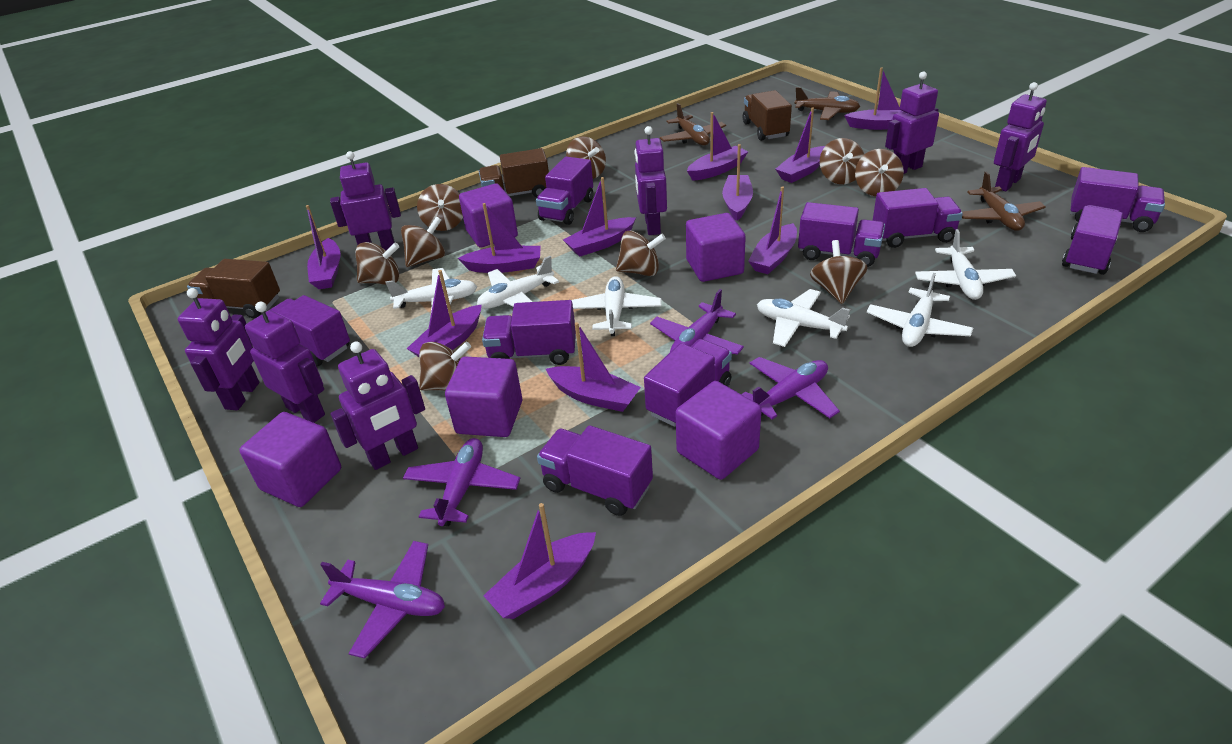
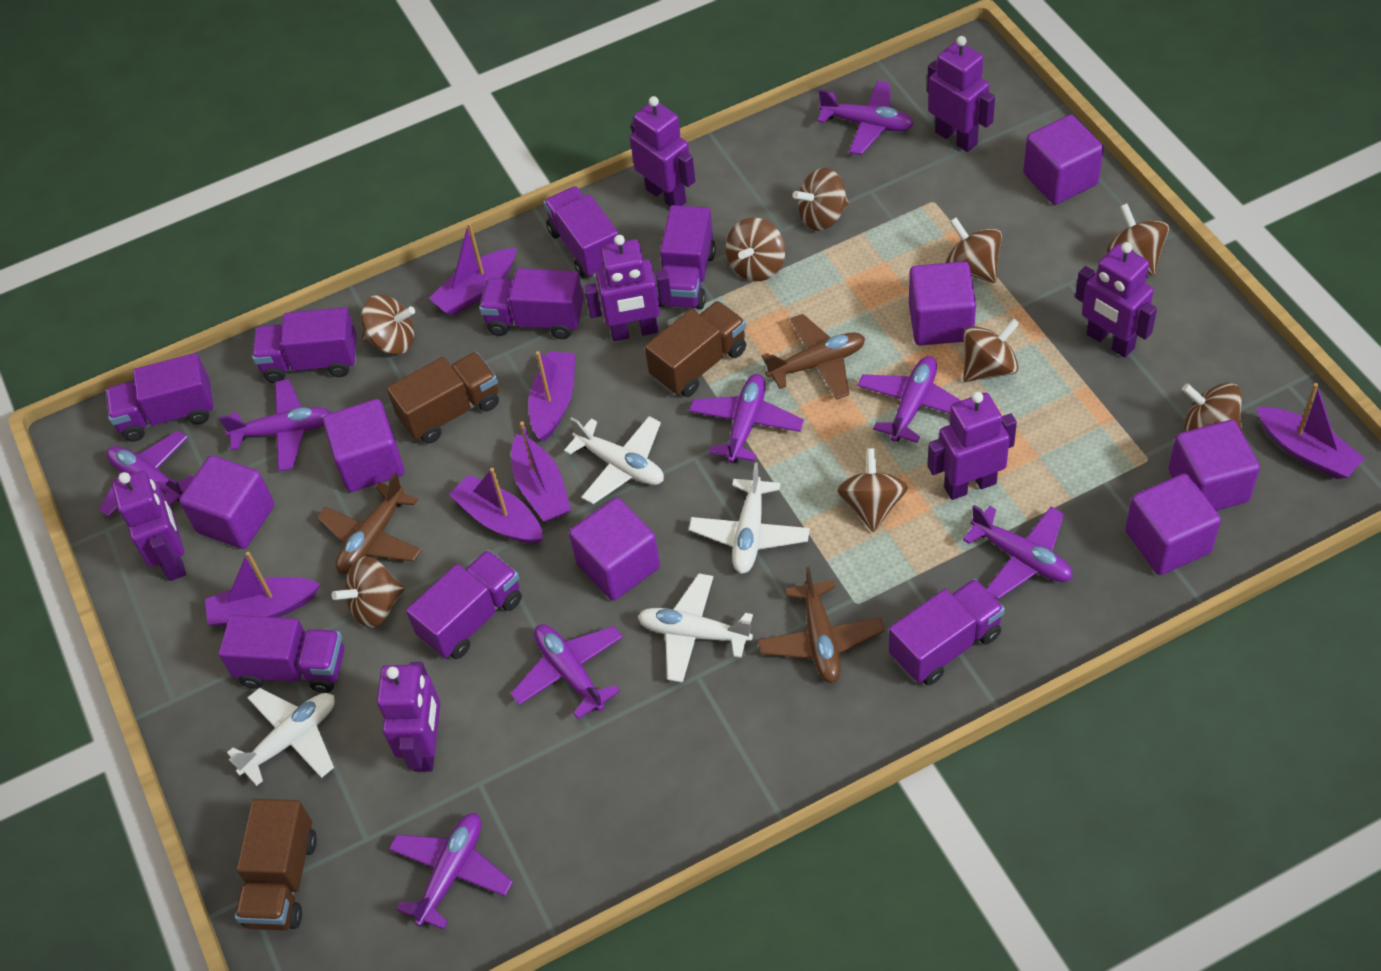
purple boat: [306,205,341,289] [406,270,482,357] [458,203,541,273] [483,503,596,619] [546,322,641,412] [563,177,636,257] [687,112,748,181] [722,144,753,221] [748,187,797,274] [775,107,825,183] [844,67,901,130] = 11 -> [205,552,320,627] [429,223,517,316] [449,468,543,544] [511,421,571,522] [528,351,576,441] [1256,383,1365,479] = 6
purple cube: [239,412,341,507] [445,357,522,437] [459,184,518,247] [675,381,762,480] [686,213,746,282] = 5 -> [179,455,274,549] [323,399,404,492] [569,498,660,600] [909,261,976,346] [1023,115,1104,205] [1125,473,1221,575] [1168,420,1260,511] = 7
purple plane: [320,541,445,659] [403,438,520,526] [650,289,744,355] [741,357,840,419] = 4 -> [98,431,194,517] [219,379,331,471] [389,813,513,930] [510,624,623,719] [689,374,804,463] [817,81,914,155] [857,356,961,443] [963,505,1073,600] = 8
purple truck: [268,295,350,367] [482,300,576,365] [536,156,593,225] [537,425,653,516] [644,339,732,427] [798,202,885,267] [873,188,963,248] [1062,205,1123,275] [1070,167,1165,232] = 9 -> [105,353,214,442] [219,615,344,693] [252,307,357,383] [406,550,522,659] [479,268,584,339] [543,186,619,278] [657,205,716,310] [889,579,1005,685] = 8
white plane: [385,268,477,312] [477,256,559,309] [572,276,661,336] [757,289,850,347] [867,273,973,347] [915,229,1016,300] = 6 -> [227,688,335,786] [564,416,664,504] [638,573,753,683] [689,463,810,574] = 4

